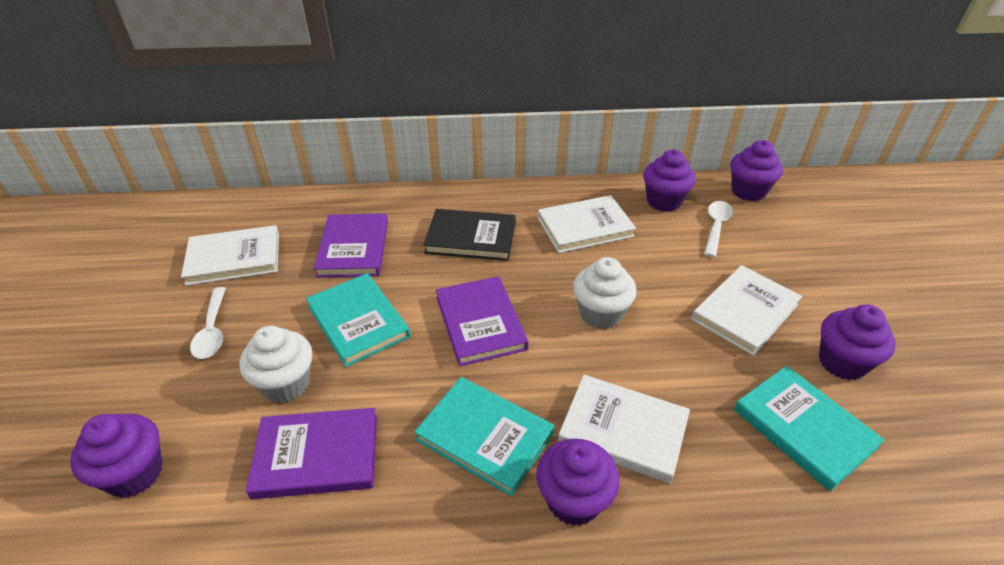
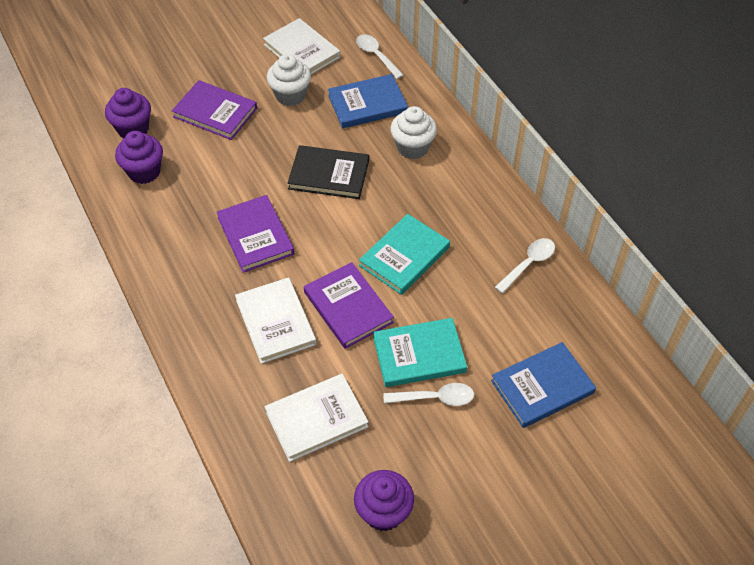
blue book: none = 0 -> [328,74,408,128] [491,342,596,428] = 2
purple cupcake: [70,414,163,498] [536,438,620,526] [643,150,696,212] [731,140,783,201] [819,304,895,380] = 5 -> [105,88,151,139] [115,131,163,184] [354,470,414,531] = 3
turquoise book: [306,273,410,367] [414,377,554,496] [734,366,885,491] = 3 -> [359,214,450,295] [373,318,467,387] = 2
white book: [181,225,279,286] [538,195,636,253] [558,375,690,483] [691,265,802,356] = 4 -> [235,277,316,364] [263,18,340,74] [264,374,369,462] = 3
white spoon: [190,287,226,359] [704,201,733,257] = 2 -> [356,34,404,79] [383,383,474,406] [495,238,555,294] = 3

